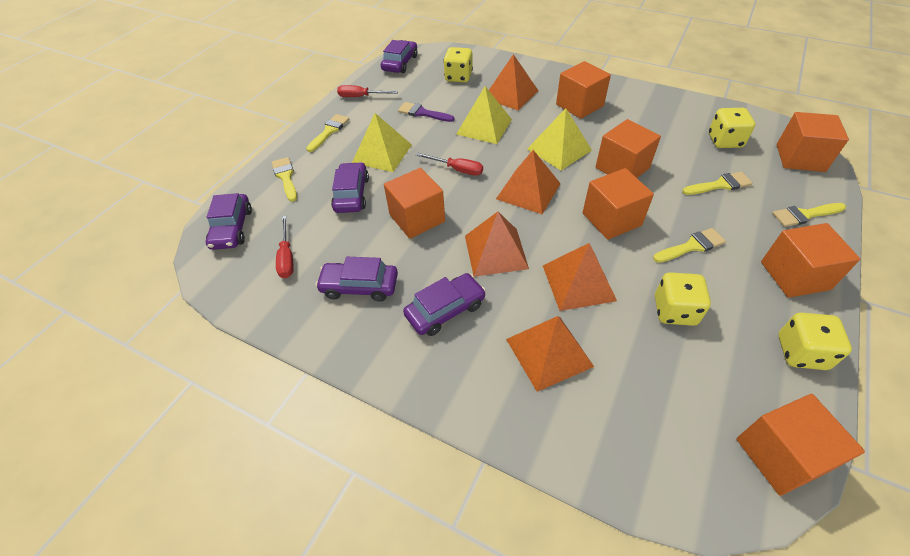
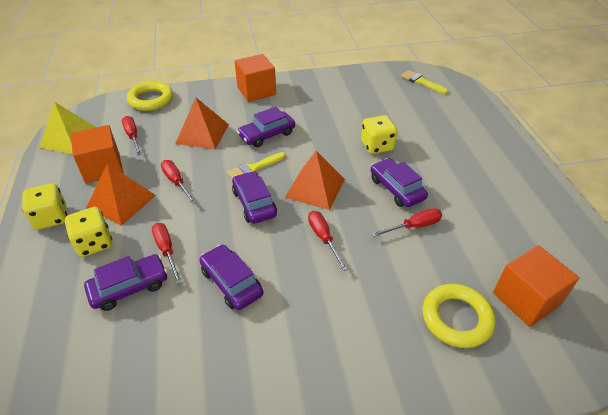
orange cube: [384,168,445,239] [556,61,611,119] [583,168,654,240] [595,119,661,178] [736,394,865,496] [761,223,860,298] [777,112,849,172] = 7 -> [71,125,123,183] [234,54,276,102] [493,245,579,327] = 3
orange pyramid: [465,212,529,277] [489,54,538,111] [496,150,561,214] [506,316,594,392] [543,243,617,311] = 5 -> [86,164,156,226] [175,98,229,149] [285,151,345,210] = 3
purple brush: [398,102,455,122] = 1 -> none = 0
red screwdriver: [276,216,294,278] [337,85,398,97] [416,153,483,176] = 3 -> [122,116,141,155] [152,223,182,284] [161,160,196,204] [308,211,348,271] [371,208,442,237] = 5
yellow brush: [272,157,297,202] [306,114,349,152] [653,228,726,263] [682,172,753,195] [772,203,846,227] = 5 -> [227,152,285,179] [401,70,448,94] = 2
yellow dice: [443,47,473,83] [655,272,711,326] [709,108,755,148] [778,312,852,370] = 4 -> [22,183,67,230] [65,207,112,257] [361,115,397,154] = 3
yellow pyramid: [352,113,412,172] [456,86,512,144] [527,108,592,170] = 3 -> [39,102,96,154] = 1
yellow ring: none = 0 -> [127,81,173,111] [422,284,496,348] = 2

